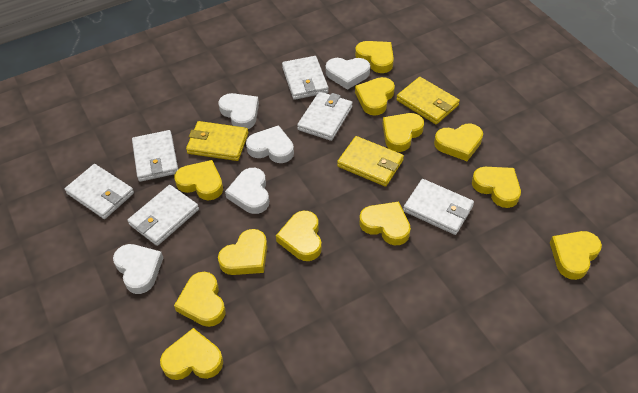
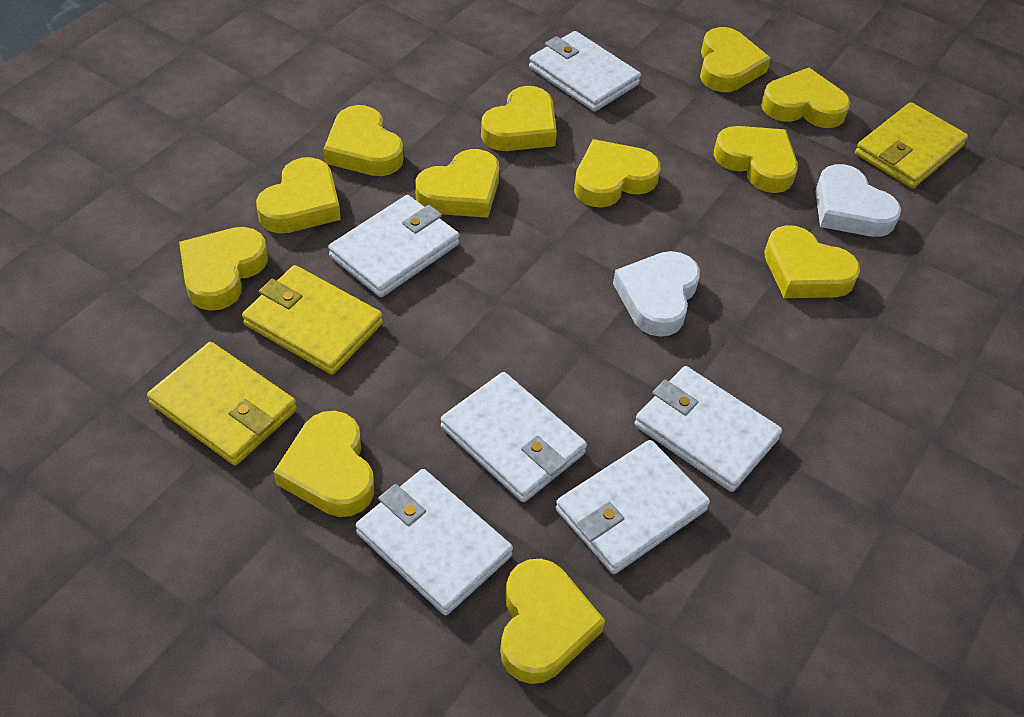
white heart: [113,244,163,294] [218,93,259,129] [225,168,269,214] [246,125,294,163] [326,58,370,90] = 5 -> [613,251,700,337] [815,164,901,237] = 2

